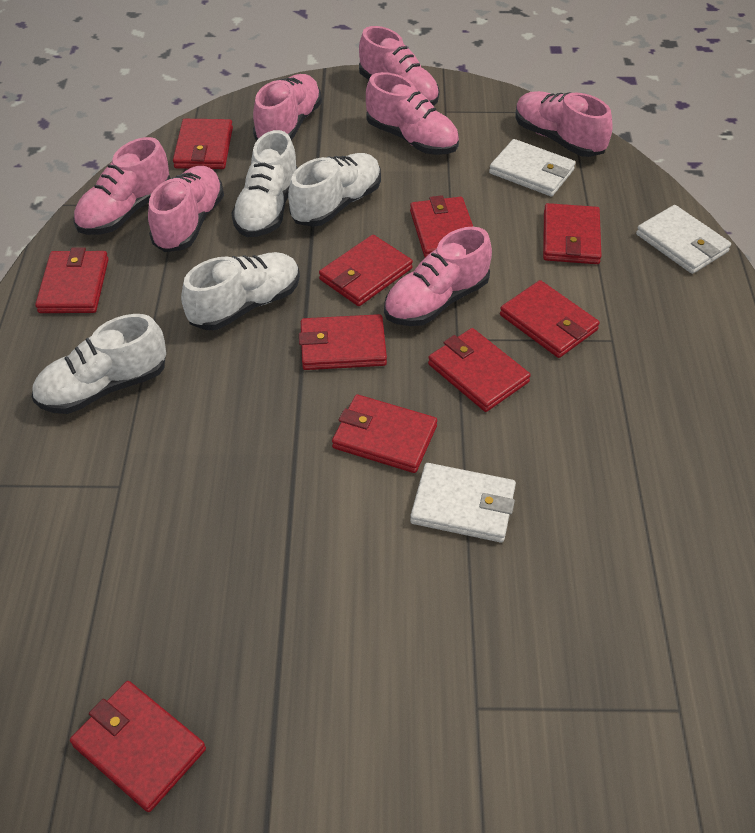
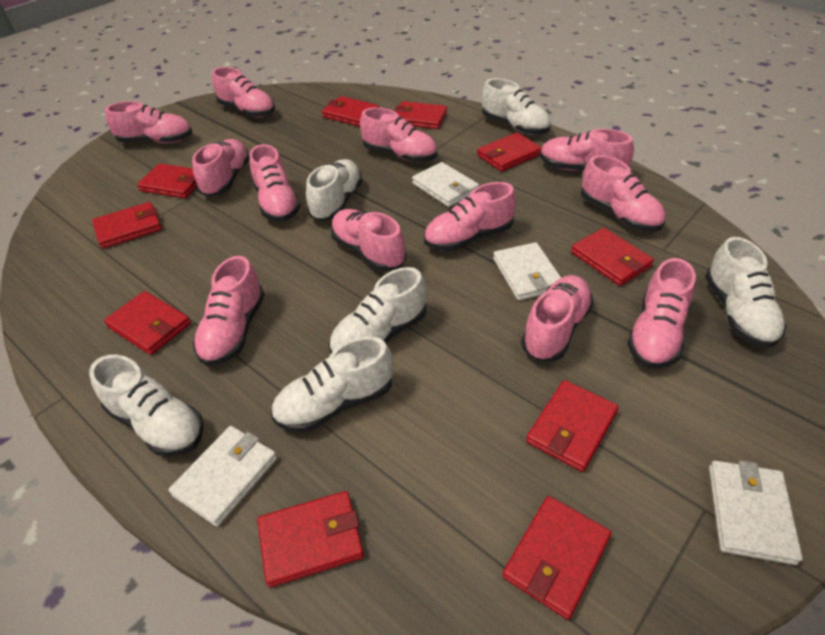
pink shoe: [73,137,170,235] [148,166,224,252] [253,74,322,140] [359,26,440,106] [366,72,459,155] [384,227,492,326] [515,91,613,157] = 7 -> [105,101,192,144] [192,139,249,197] [193,256,265,366] [212,67,275,118] [249,144,300,222] [331,209,406,271] [360,107,437,162] [424,182,516,251] [521,275,594,361] [540,129,634,171] [581,155,666,232] [627,258,696,369] = 12
white shoe: [32,314,166,414] [181,252,300,330] [232,130,298,237] [288,153,381,227] = 4 -> [89,355,204,456] [271,336,393,433] [306,159,363,222] [329,267,427,353] [482,78,551,135] [705,237,787,348] = 6
white wallet: [410,463,516,543] [489,139,575,196] [636,205,731,274] = 3 -> [169,426,277,527] [412,162,479,207] [493,242,561,300] [709,460,803,565] = 4

